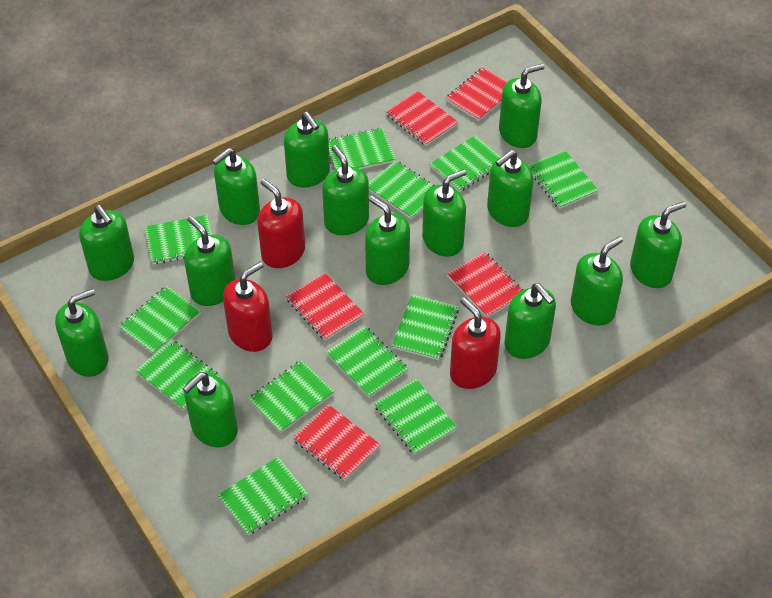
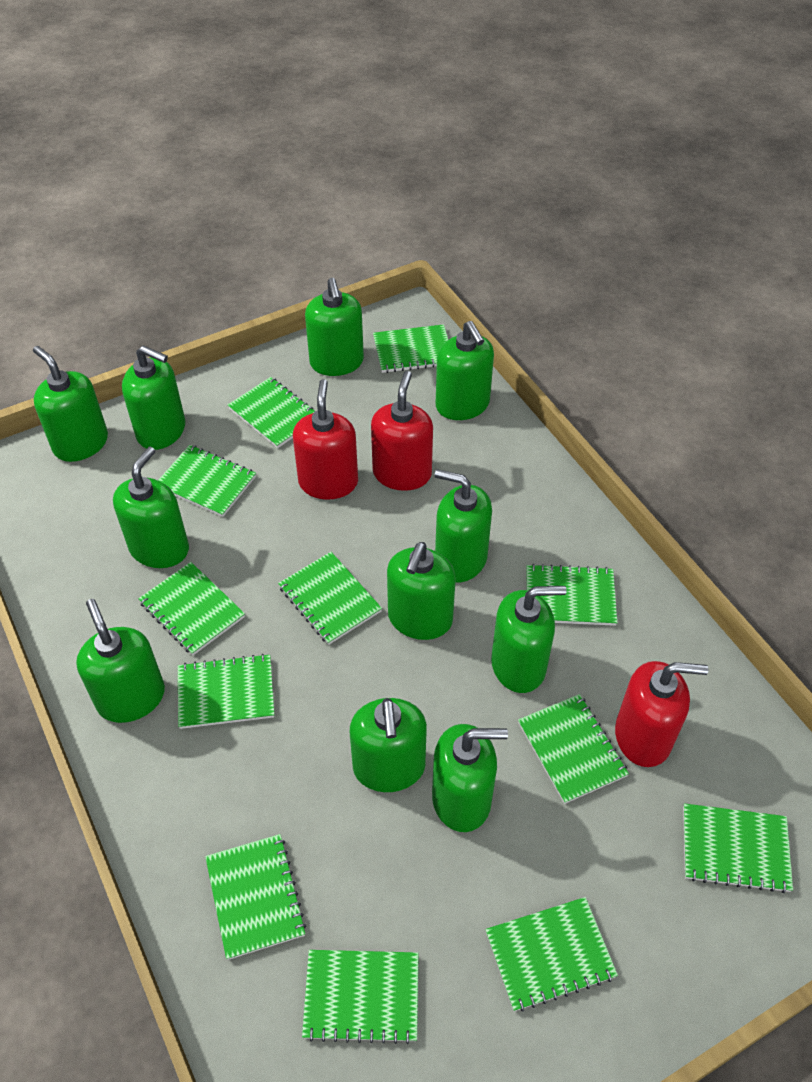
green soap dispenser: [55,289,108,377] [79,205,134,281] [182,372,238,447] [184,216,236,306] [212,148,260,225] [284,112,330,188] [322,145,369,235] [365,196,410,285] [422,169,466,257] [487,150,534,227] [499,63,545,148] [505,284,556,359] [571,236,623,326] [630,201,686,288] = 14 -> [33,346,108,462] [76,599,165,723] [113,447,189,568] [122,345,185,450] [305,278,364,376] [350,698,427,792] [387,542,456,640] [432,724,508,832] [435,469,492,582] [436,321,494,420] [491,586,567,693] = 11
red notebook: [286,273,364,341] [293,405,381,480] [386,91,458,146] [446,67,507,121] [447,251,523,318] = 5 -> none = 0

